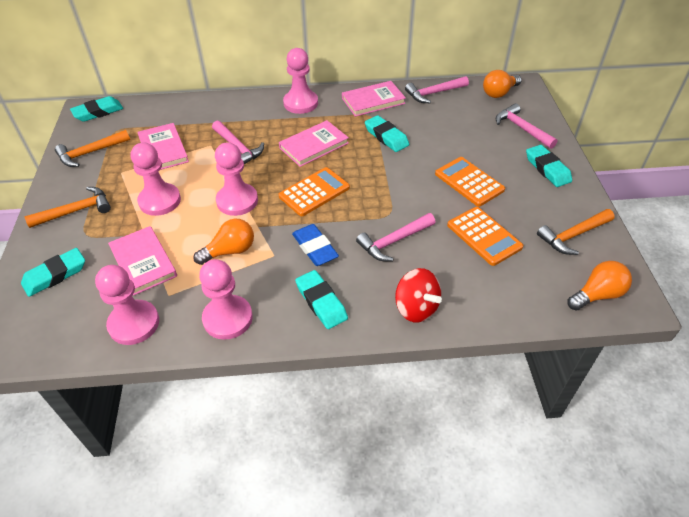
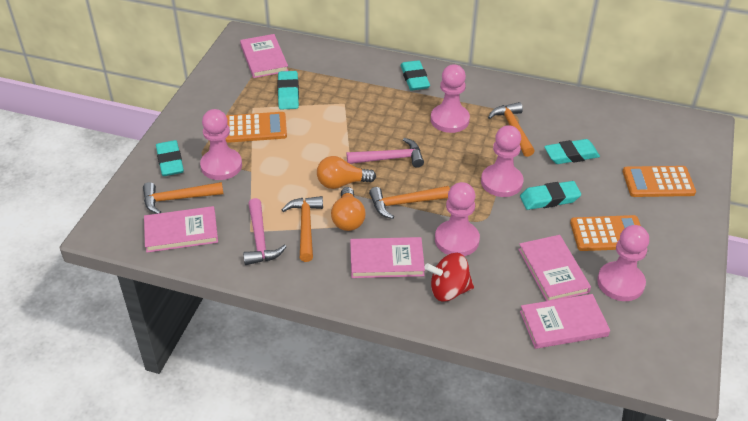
blue eraser: [292,224,339,266] = 1 -> none = 0
orange hammer: [25,187,111,228] [55,130,130,167] [537,209,615,255] = 3 -> [143,182,223,214] [281,196,323,262] [369,186,450,219] [488,102,535,157] = 4
orange light bulb: [193,219,254,265] [483,70,522,98] [568,261,632,310] = 3 -> [317,156,376,189] [331,187,366,231] = 2
pink book: [108,226,177,296] [138,123,189,170] [279,120,349,167] [342,81,406,117] = 4 -> [144,206,218,253] [240,34,288,78] [350,237,425,278] [518,235,591,301] [520,294,610,349] = 5
pink hammer: [212,120,264,164] [356,213,436,261] [405,76,469,103] [496,103,558,149] = 4 -> [243,198,287,265] [347,138,424,168] = 2

